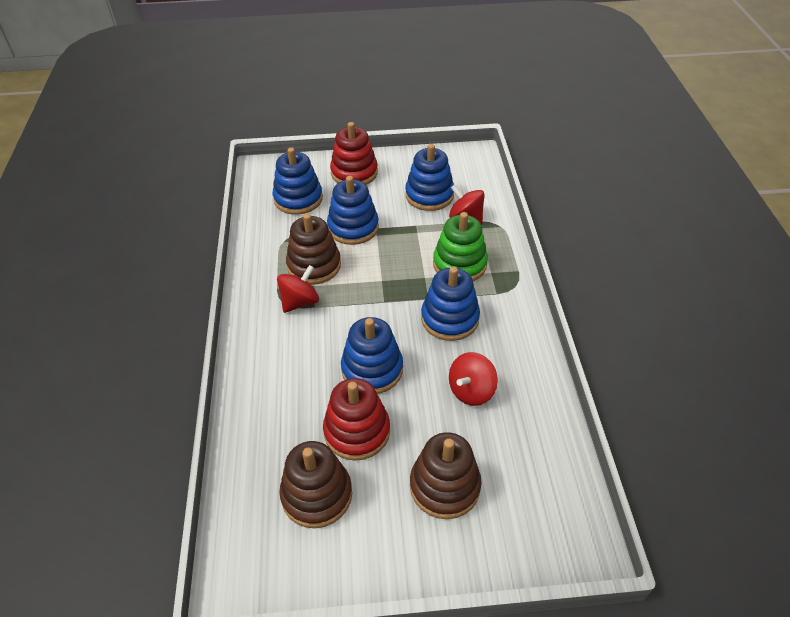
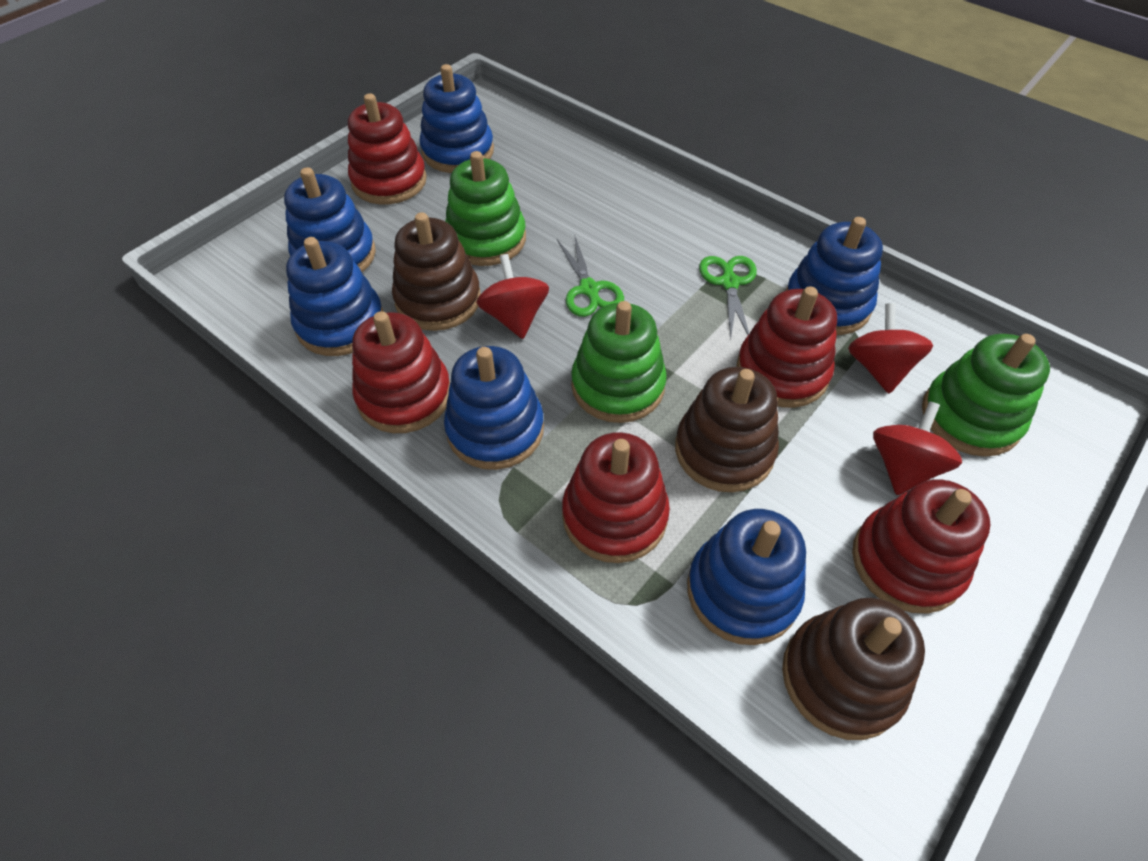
blue stacking toy: [273,148,323,215] [327,176,379,245] [341,317,403,394] [405,144,454,211] [421,267,480,341] = 5 -> [284,167,376,272] [286,237,383,356] [419,64,494,173] [444,346,544,470] [687,509,806,645] [786,217,883,335] = 6
green scissors: none = 0 -> [557,234,624,317] [699,256,757,338] = 2
green stacking toy: [433,212,488,281] = 1 -> [445,151,526,266] [571,301,667,423] [922,334,1050,457] = 3
red stacking toy: [323,378,390,461] [330,122,378,185] = 2 -> [348,93,427,204] [352,311,450,433] [562,432,670,563] [736,286,837,408] [852,479,991,614] = 5

